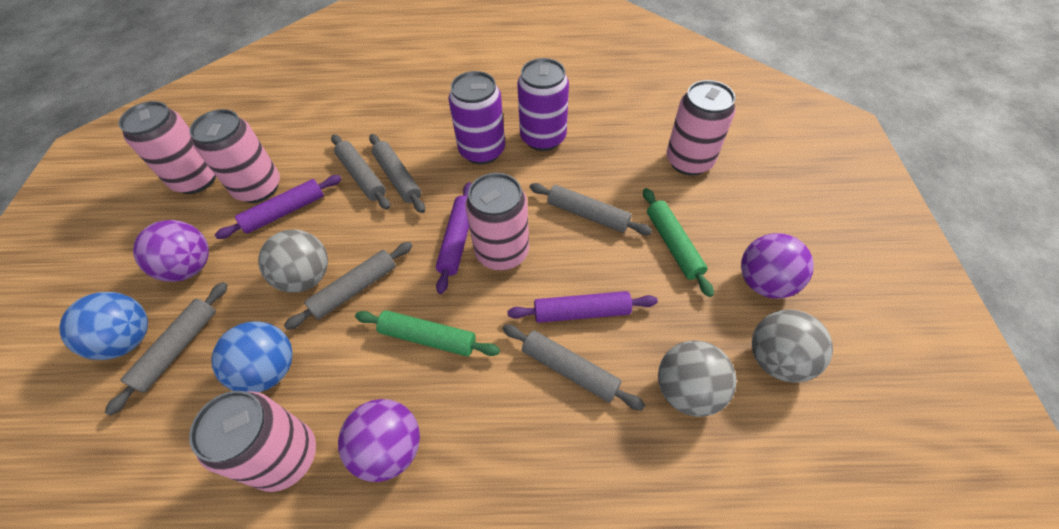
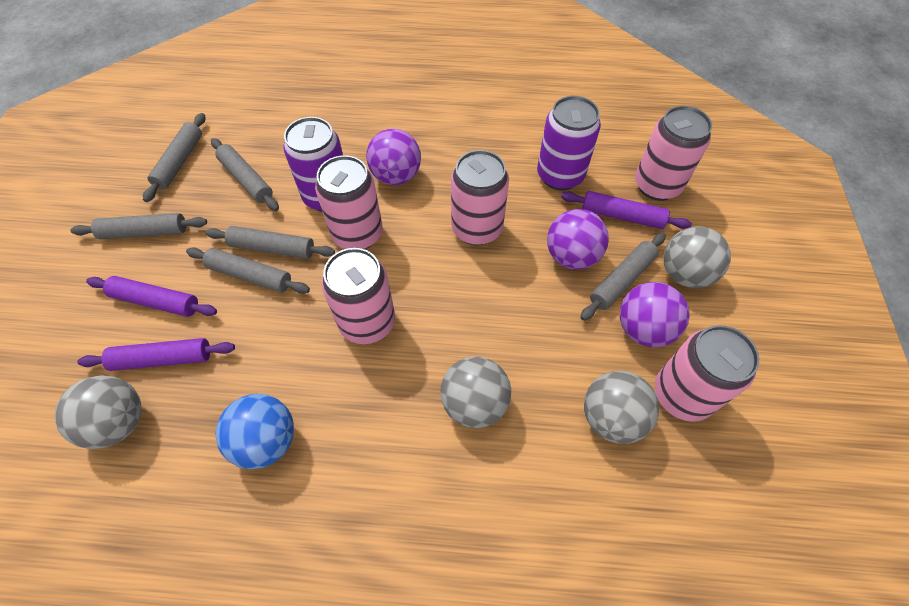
blue ball: [59,292,148,360] [211,321,293,392] = 2 -> [216,394,294,469] = 1
green rolling pin: [355,310,500,356] [643,188,714,297] = 2 -> none = 0
grey ball: [258,230,328,293] [658,340,737,417] [752,310,833,383] = 3 -> [55,375,142,449] [440,356,511,428] [584,371,659,444] [663,226,731,288] = 4

